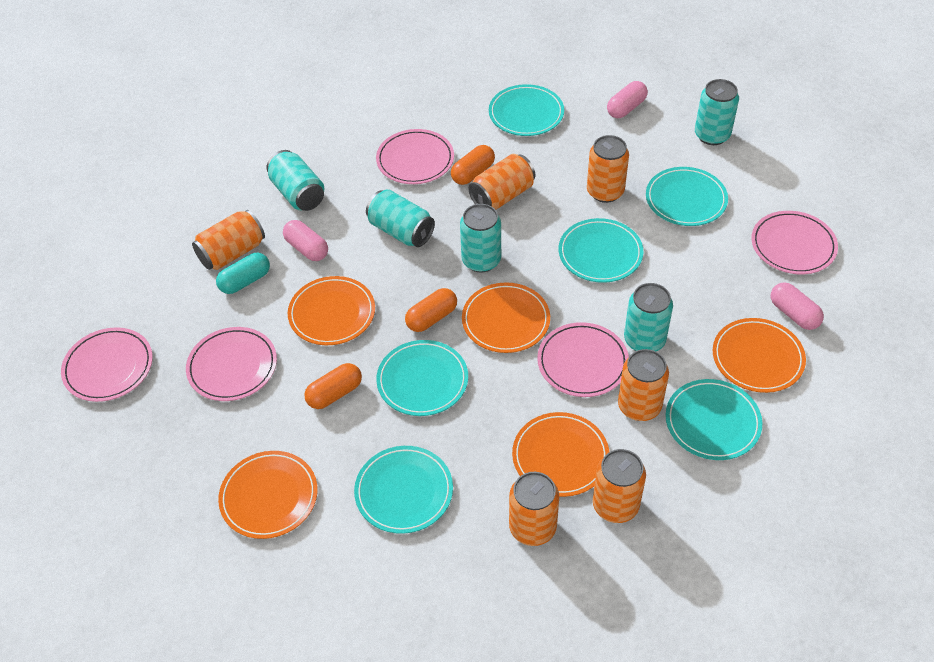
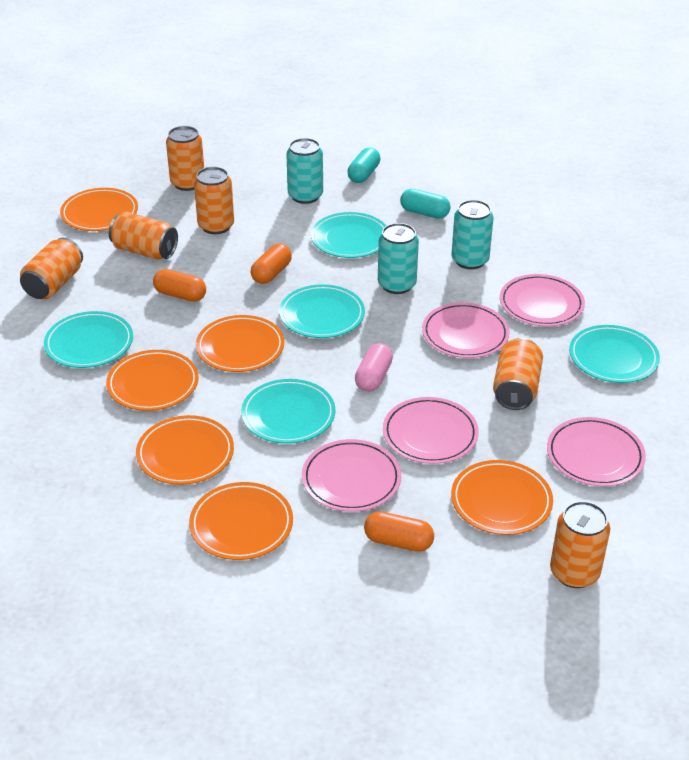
orange plate: [218,451,318,539] [288,276,375,345] [462,282,550,353] [512,412,610,497] [713,318,806,393] = 5 -> [60,188,138,231] [106,350,199,411] [136,415,234,485] [189,482,293,560] [196,315,284,372] [451,460,553,535] = 6
pink capsule: [283,220,328,261] [607,81,648,118] [771,282,824,330] = 3 -> [355,343,393,392] = 1
turquoise can: [267,150,324,211] [366,189,435,247] [460,204,501,273] [624,283,673,351] [695,79,739,145] = 5 -> [286,138,323,204] [378,223,419,294] [451,200,493,269] = 3
turquoise capsule: [216,253,270,294] = 1 -> [347,148,380,183] [400,189,451,219] = 2
turquoise plate: [354,446,453,534] [376,340,468,416] [489,84,564,136] [559,218,643,283] [646,167,728,226] [666,379,762,460] = 6 -> [44,311,133,368] [241,379,336,444] [279,284,365,338] [311,212,386,258] [569,325,660,383] = 5

